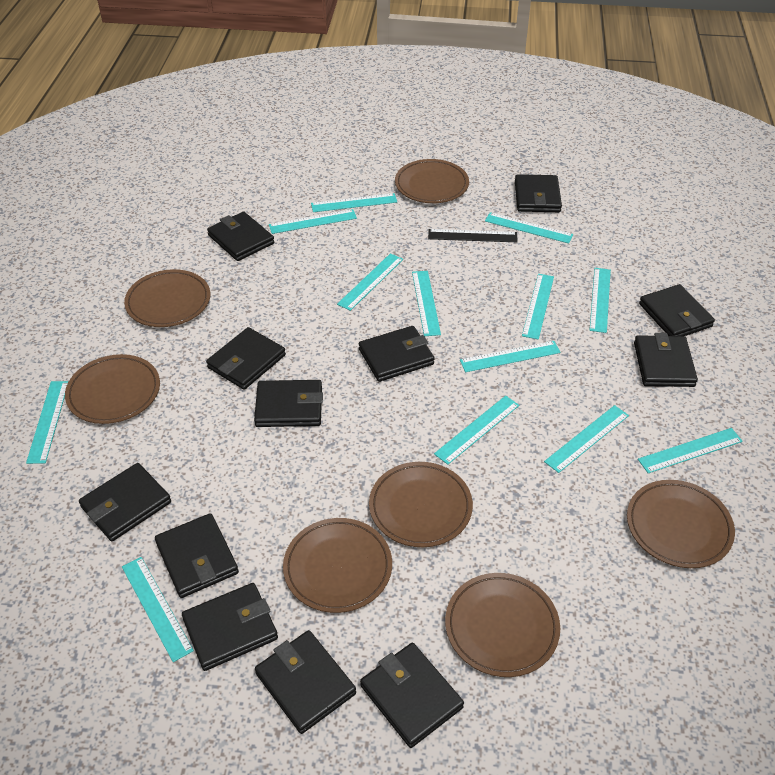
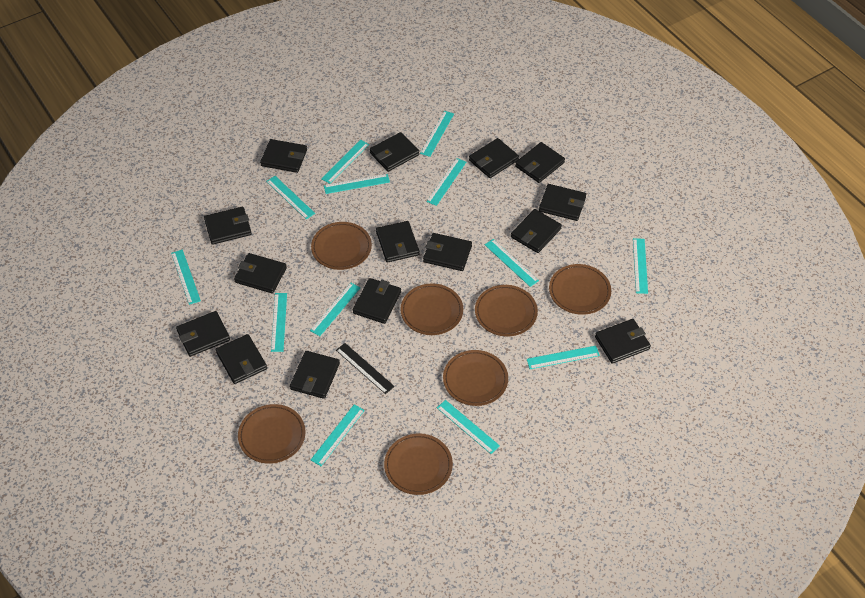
black wallet: [79,463,171,541] [155,513,239,598] [182,583,278,671] [206,327,286,390] [207,212,274,261] [254,380,323,427] [255,630,356,734] [359,326,435,382] [360,643,464,748] [515,174,562,212] [634,333,698,387] [639,284,715,336] = 12 -> [176,311,230,357] [204,207,252,245] [215,334,267,384] [234,253,287,293] [260,139,307,173] [290,351,340,399] [353,278,401,324] [370,132,419,172] [376,221,419,262] [423,233,472,271] [469,138,519,178] [511,209,562,253] [515,142,565,183] [539,184,586,221] [595,319,651,364] = 15

